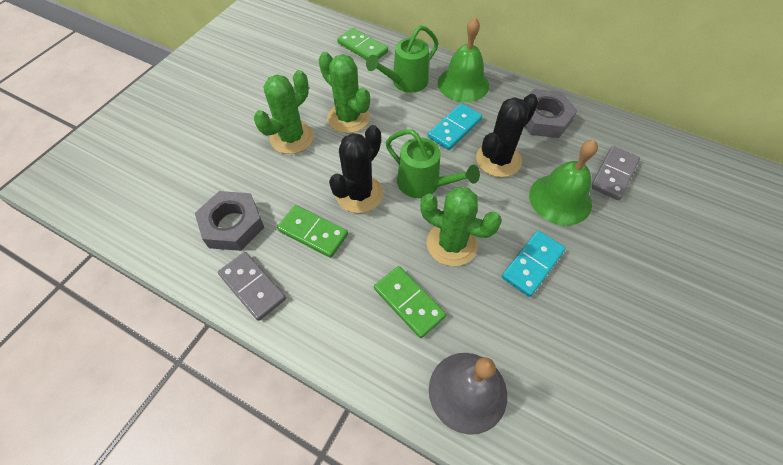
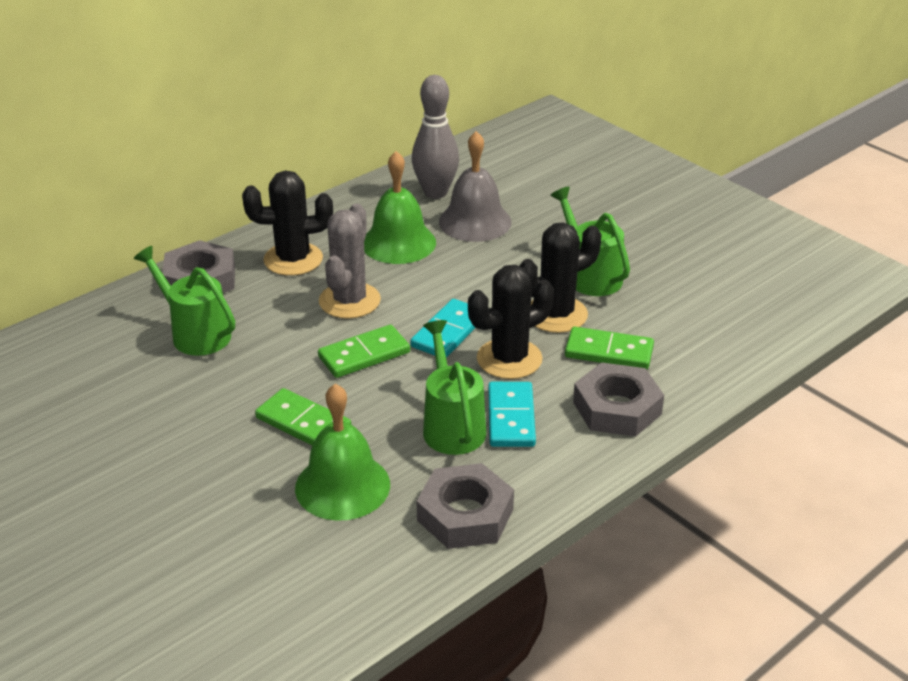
black cactus: [329,125,383,213] [476,94,538,177] = 2 -> [242,170,333,276] [468,265,554,379] [519,223,601,333] = 3
green cactus: [254,70,314,154] [319,52,370,133] [420,187,502,266] = 3 -> none = 0
green watering can: [366,25,438,93] [386,129,480,198] = 2 -> [134,246,235,356] [423,320,486,455] [550,187,630,296] = 3
grey bowling pin: none = 0 -> [412,75,459,199] = 1
grey cactus: none = 0 -> [319,203,381,319] = 1
grey domino: [218,252,286,321] [591,146,640,200] = 2 -> none = 0
grey nut: [195,191,264,251] [524,89,578,138] = 2 -> [162,240,235,293] [416,463,514,549] [573,362,664,437] = 3

